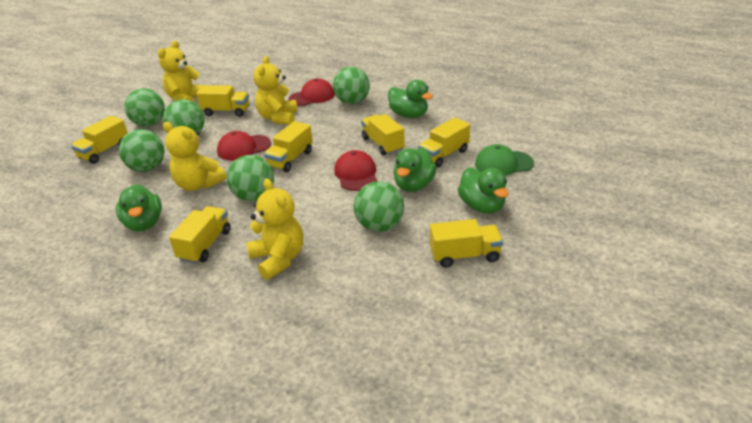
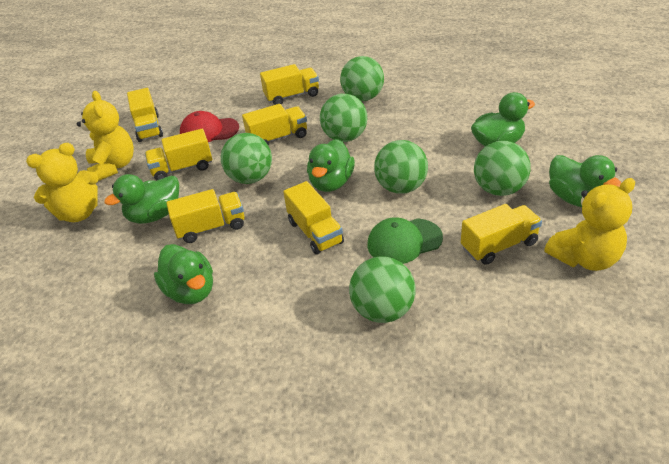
green duck: [116,184,162,232] [388,80,433,118] [393,148,437,192] [458,167,509,214] = 4 -> [104,174,179,224] [154,244,213,304] [307,139,355,192] [471,92,535,146] [549,155,621,207] = 5
red cap: [217,131,271,160] [289,78,335,106] [334,150,377,191] = 3 -> [180,111,239,142] = 1
yellow teddy bear: [158,41,203,102] [163,122,227,191] [247,178,303,280] [253,56,298,125] = 4 -> [26,143,98,222] [77,91,134,181] [544,178,635,271] = 3

